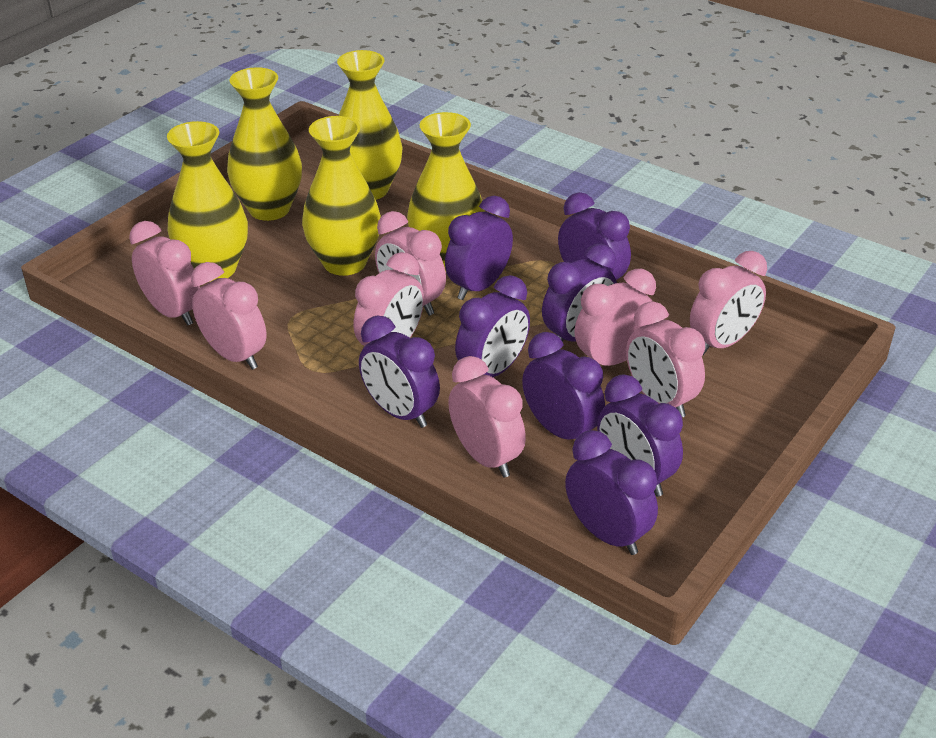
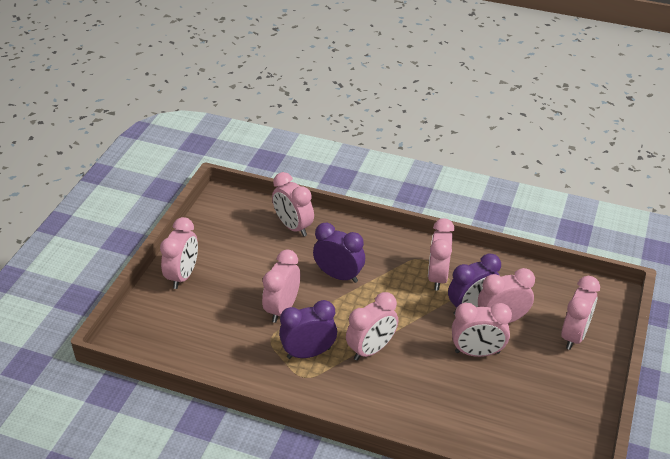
purple clock: [359,316,440,428] [445,196,513,300] [455,275,530,377] [522,332,605,440] [542,244,617,342] [558,192,631,280] [565,430,658,555] [597,374,683,497] = 8 -> [279,300,337,359] [313,223,365,283] [448,254,501,315] = 3
yellow vase: [167,121,248,282] [227,67,302,221] [302,116,381,276] [337,50,403,200] [407,112,485,272] = 5 -> none = 0

